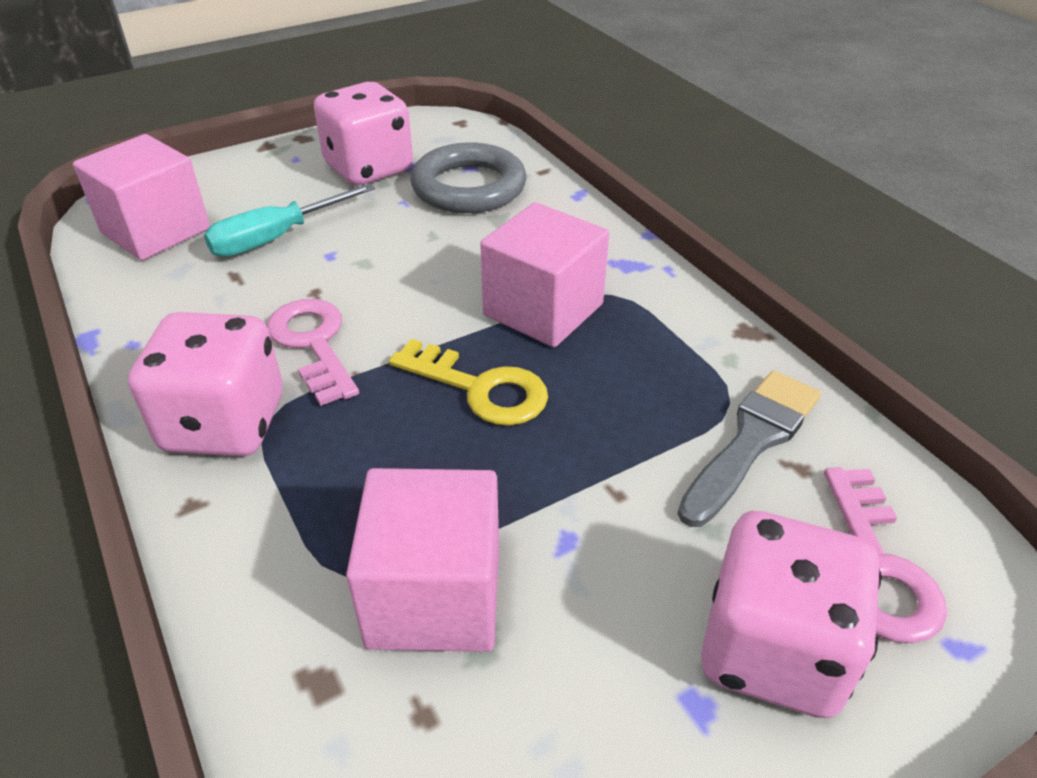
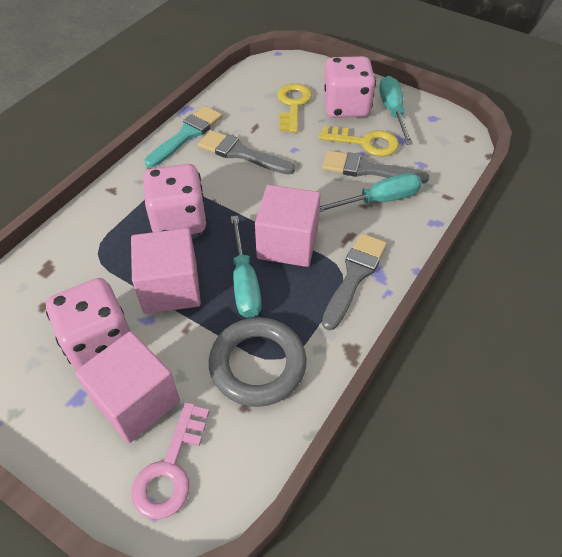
grey brush: [678,370,821,527] = 1 -> [198,130,295,175] [322,150,429,183] [322,233,387,330] = 3
pink key: [267,299,359,406] [824,467,947,643] = 2 -> [132,402,210,519] = 1
turquoise brush: none = 0 -> [145,106,223,168] = 1
turquoise screwdriver: [204,183,375,257] = 1 -> [231,216,262,318] [319,173,422,212] [379,76,413,145] = 3
yellow key: [389,339,548,426] = 1 -> [277,83,312,133] [319,126,399,157] = 2

